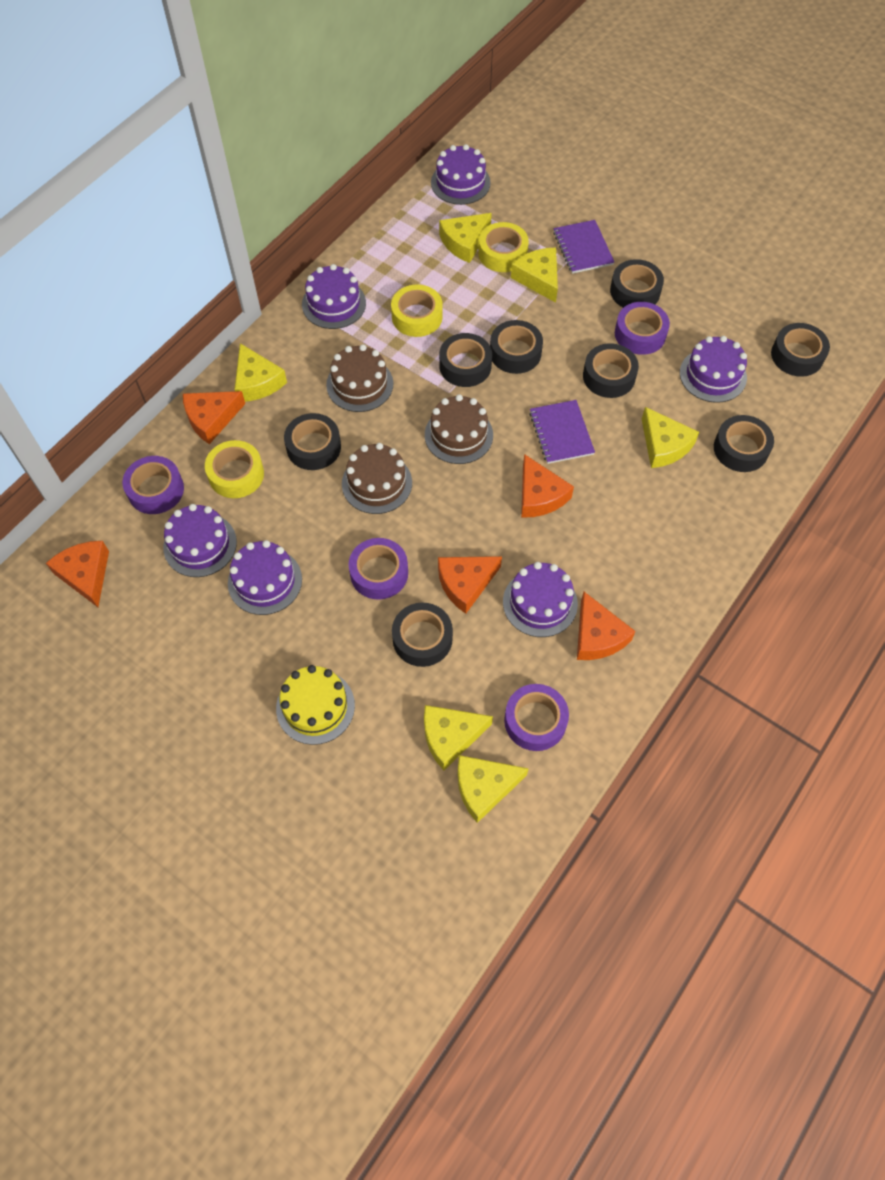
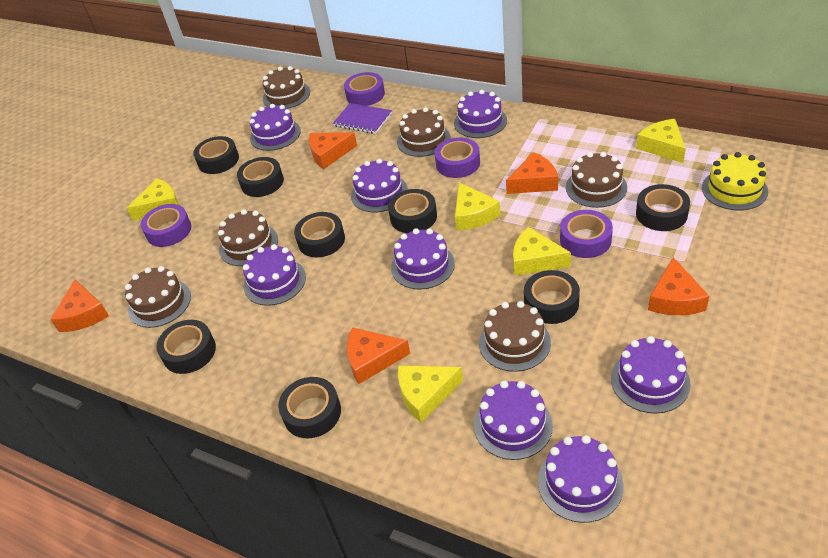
brown cake: [326,344,393,412] [342,443,412,514] [425,394,493,464] = 3 -> [125,266,191,328] [218,209,278,266] [263,66,310,109] [397,107,450,157] [479,301,551,372] [566,152,627,208] = 6
purple cake: [163,504,237,577] [228,540,302,615] [302,264,366,329] [431,144,491,205] [503,562,578,637] [680,336,747,403] = 6 -> [243,244,306,306] [249,104,301,151] [351,159,408,212] [391,228,455,290] [454,90,507,138] [474,381,553,460] [538,435,624,523] [611,336,691,413] = 8
purple notebook: [529,400,595,464] [553,220,614,274] = 2 -> [333,103,392,134] = 1
yellow cheese: [234,343,287,402] [424,705,493,770] [439,213,492,263] [458,755,529,823] [511,248,558,303] [642,407,699,468] = 6 -> [127,178,180,221] [398,365,463,423] [455,182,500,230] [513,227,571,276] [636,119,686,163] = 5
yellow tape: [205,440,264,498] [391,285,443,337] [478,222,529,272] = 3 -> none = 0

